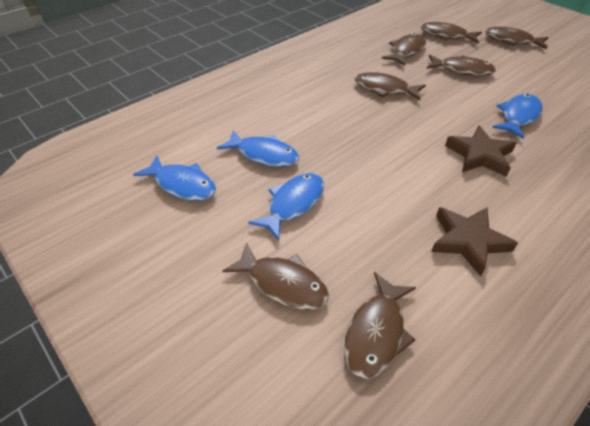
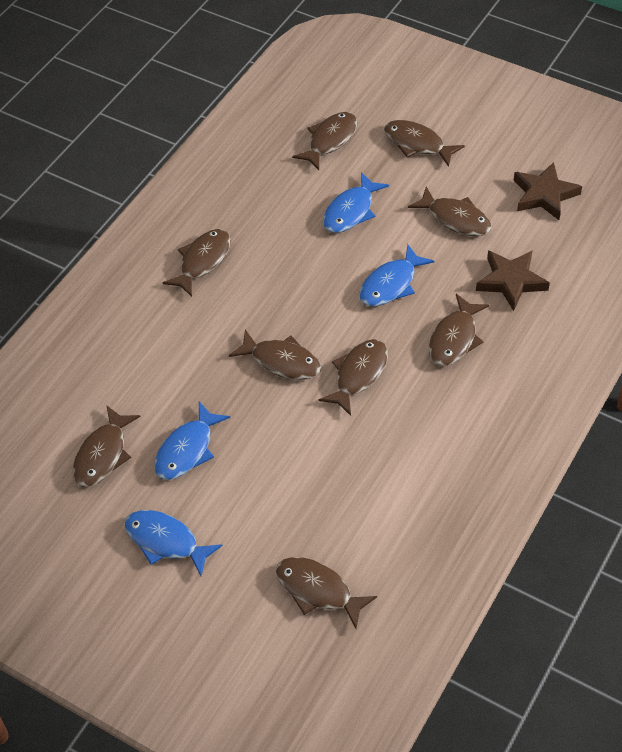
brown fish: [222,242,329,310] [344,272,416,379] [355,72,426,100] [382,33,426,66] [421,22,482,43] [427,55,496,76] [485,27,548,49] = 7 -> [73,405,141,487] [163,229,231,297] [229,329,321,380] [276,557,377,629] [292,112,357,170] [318,339,388,416] [384,120,465,167] [408,187,492,236] [429,294,489,366] = 9

